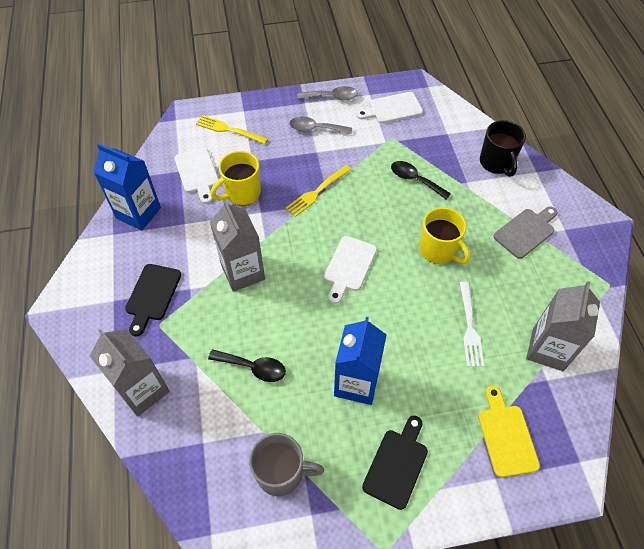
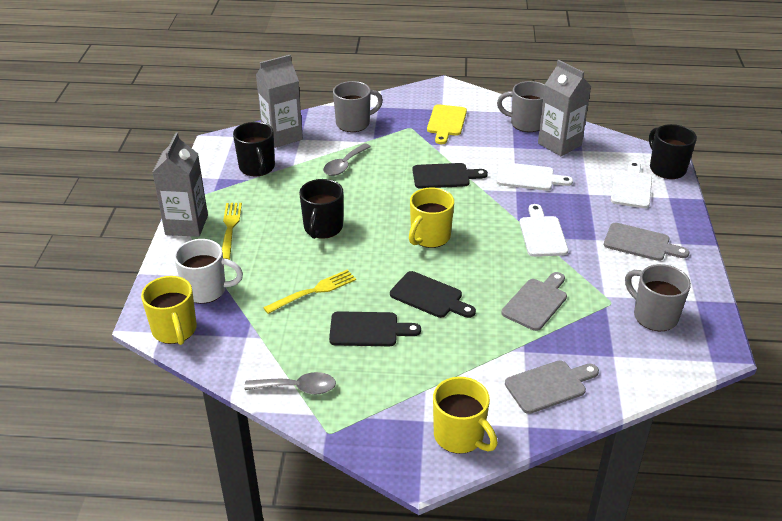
black cutting board: [125,264,181,336] [362,416,428,510] = 2 -> [329,311,421,346] [390,271,476,318] [412,163,488,188] = 3
black mug: [480,120,526,177] = 1 -> [233,122,275,176] [299,179,343,239] [649,124,697,179] = 3
black spoon: [208,349,286,382] [391,161,451,200] = 2 -> none = 0
blue carton: [93,143,161,230] [334,317,387,405] = 2 -> none = 0
grey cutting board: [493,206,558,259] = 1 -> [501,272,567,331] [505,360,599,414] [604,222,689,261] = 3
grey mug: [249,433,324,496] = 1 -> [333,81,383,132] [497,81,545,132] [625,264,691,331] = 3
white fork: [460,282,484,367] = 1 -> none = 0
white mug: none = 0 -> [174,239,243,304] = 1
yellow mug: [211,151,261,205] [419,207,470,264] = 2 -> [141,276,197,345] [409,187,454,248] [433,377,498,454] = 3

